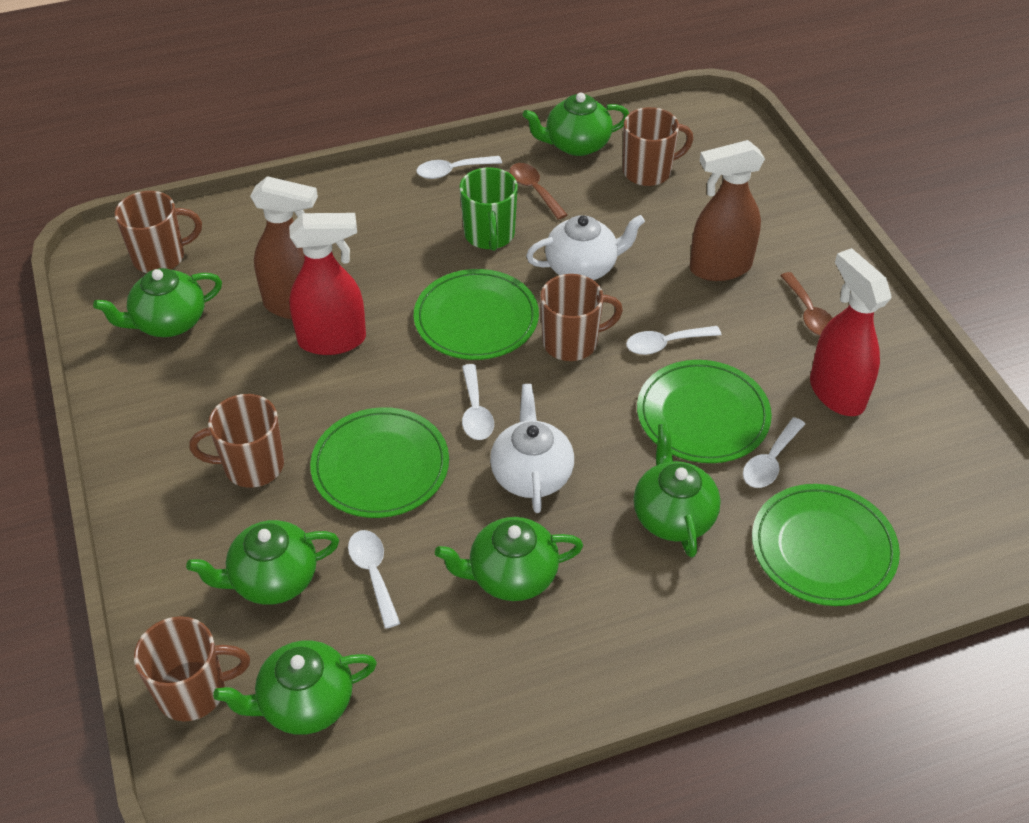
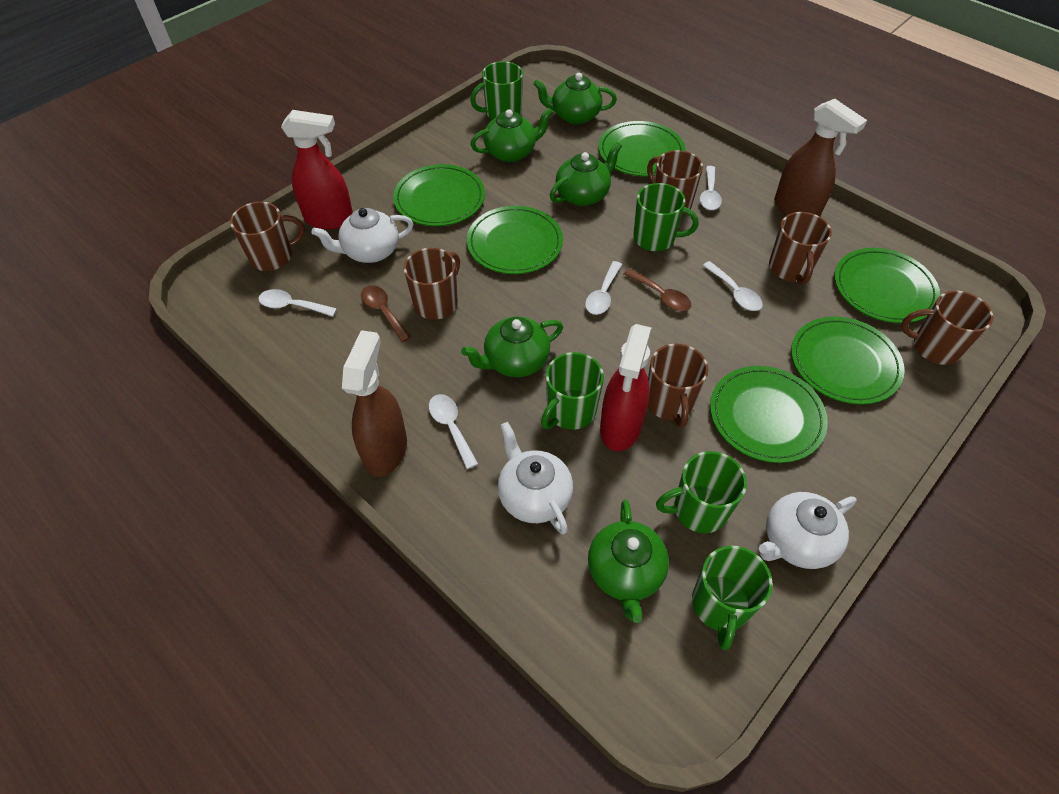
brown mug: [115,191,202,273] [134,616,250,722] [189,394,284,488] [540,274,623,361] [623,107,693,186] = 5 -> [230,202,305,271] [404,248,460,320] [647,150,703,215] [648,344,708,428] [769,212,832,284] [901,291,993,365] = 6
green mug: [460,167,518,251] = 1 -> [470,61,523,120] [541,352,604,430] [633,183,699,251] [656,451,747,533] [692,546,773,650] = 5
green plate: [310,407,449,518] [414,269,539,360] [637,360,772,463] [752,484,900,606] = 4 -> [393,164,485,226] [467,206,563,274] [598,121,686,176] [710,366,828,463] [791,317,904,405] [834,248,940,323] = 6
green teapot: [93,268,222,337] [186,520,339,605] [213,640,377,735] [435,517,583,601] [523,93,629,156] [633,423,721,557] = 6 -> [461,316,563,377] [470,108,553,162] [533,73,617,125] [550,142,622,206] [588,500,669,623] = 5
white teapot: [490,384,574,513] [526,215,645,280] = 2 -> [312,208,413,263] [498,422,573,534] [759,492,857,569] = 3

